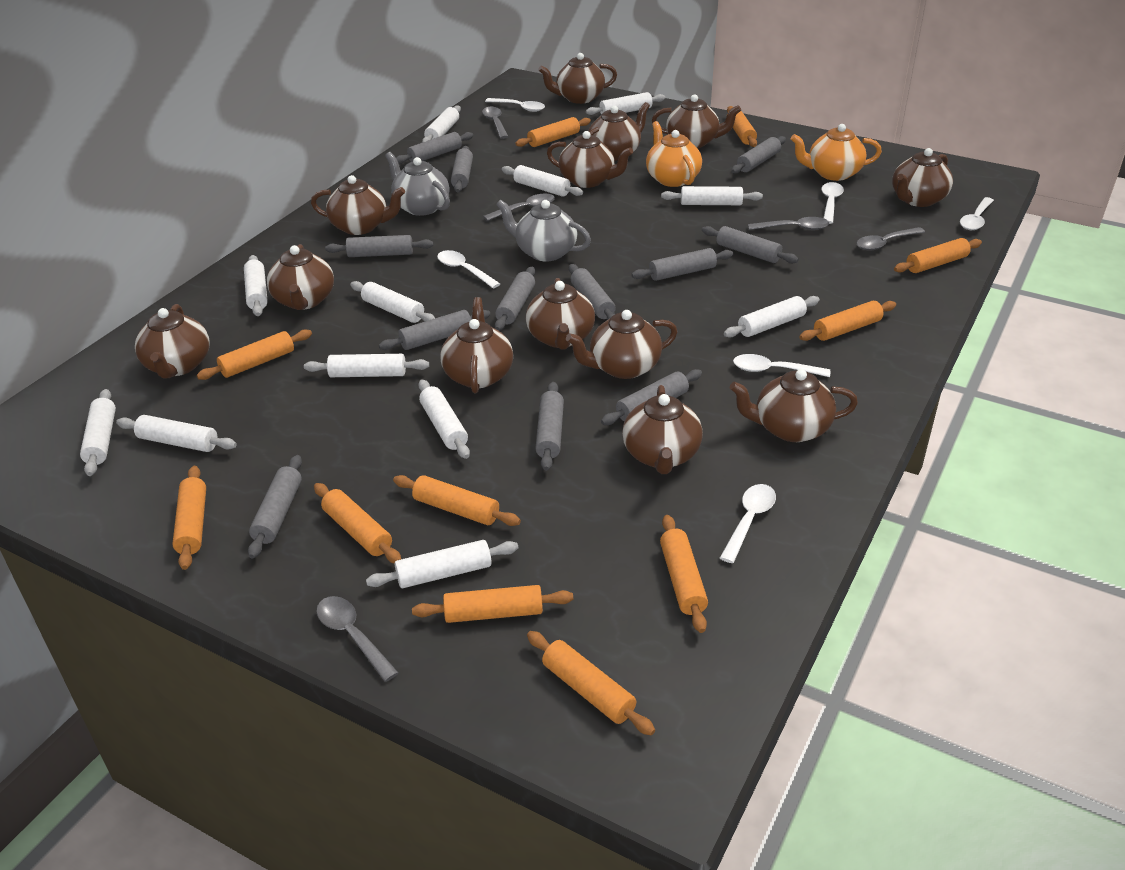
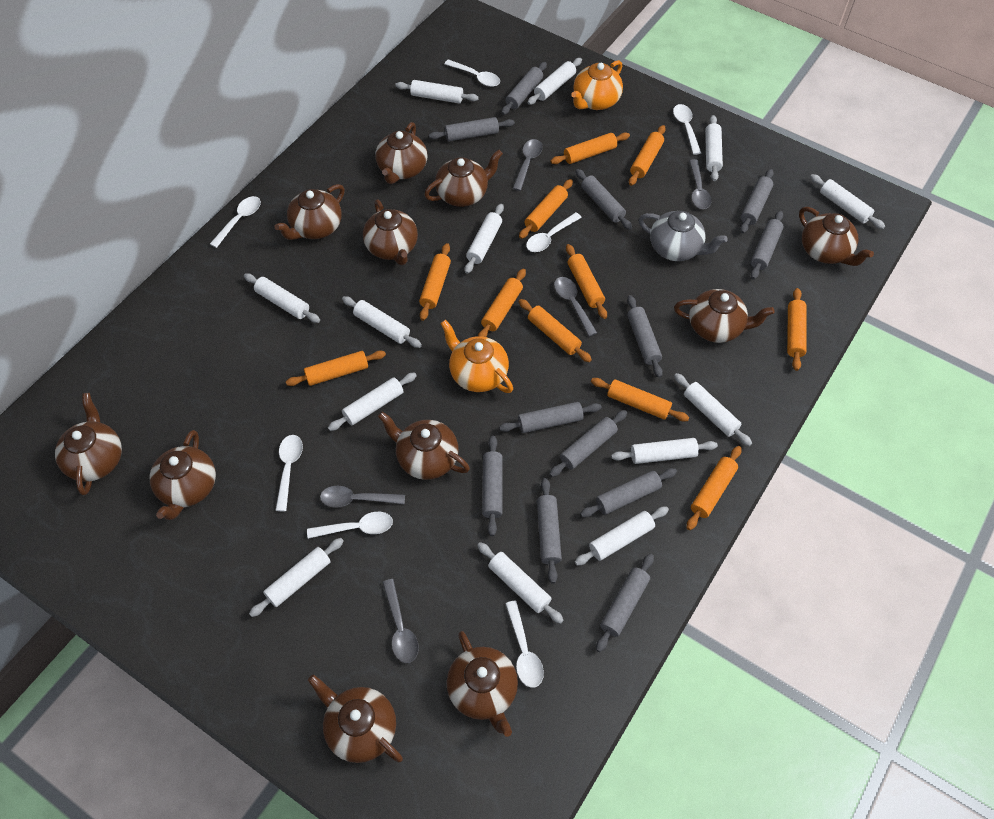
brown teapot: [135,304,210,379] [267,244,334,310] [311,175,405,235] [440,297,513,393] [526,278,595,350] [538,53,617,104] [547,131,633,188] [566,310,677,379] [588,102,650,161] [622,385,703,474] [652,94,741,148] [730,369,858,442] [892,148,953,207] = 13 -> [55,393,122,495] [150,430,216,520] [274,184,345,240] [308,674,403,763] [363,199,418,265] [375,122,427,184] [378,412,470,480] [424,149,503,207] [447,631,518,737] [674,289,775,343] [799,207,874,266] = 11
grey teapot: [385,152,450,216] [496,200,591,262] = 2 -> [638,211,728,261] = 1
white rolling pin: [80,389,116,476] [116,415,237,452] [244,255,268,316] [304,354,429,377] [350,281,435,323] [366,540,518,588] [418,379,470,459] [422,105,461,143] [502,165,583,197] [586,92,666,115] [661,186,763,205] [724,296,820,338] = 12 -> [244,273,320,323] [249,538,344,617] [328,372,417,431] [342,296,422,348] [395,80,479,103] [465,204,504,274] [477,542,564,624] [528,58,582,105] [575,506,669,565] [611,438,718,464] [674,373,752,446] [705,115,723,181] [810,174,885,229] = 13
white spoon: [437,250,500,288] [485,98,545,112] [720,484,776,563] [733,354,830,377] [821,182,844,224] [960,197,994,230] = 6 -> [210,196,261,248] [275,435,303,511] [307,512,393,539] [444,59,500,87] [505,600,544,688] [526,212,582,252] [673,104,701,155] = 7

